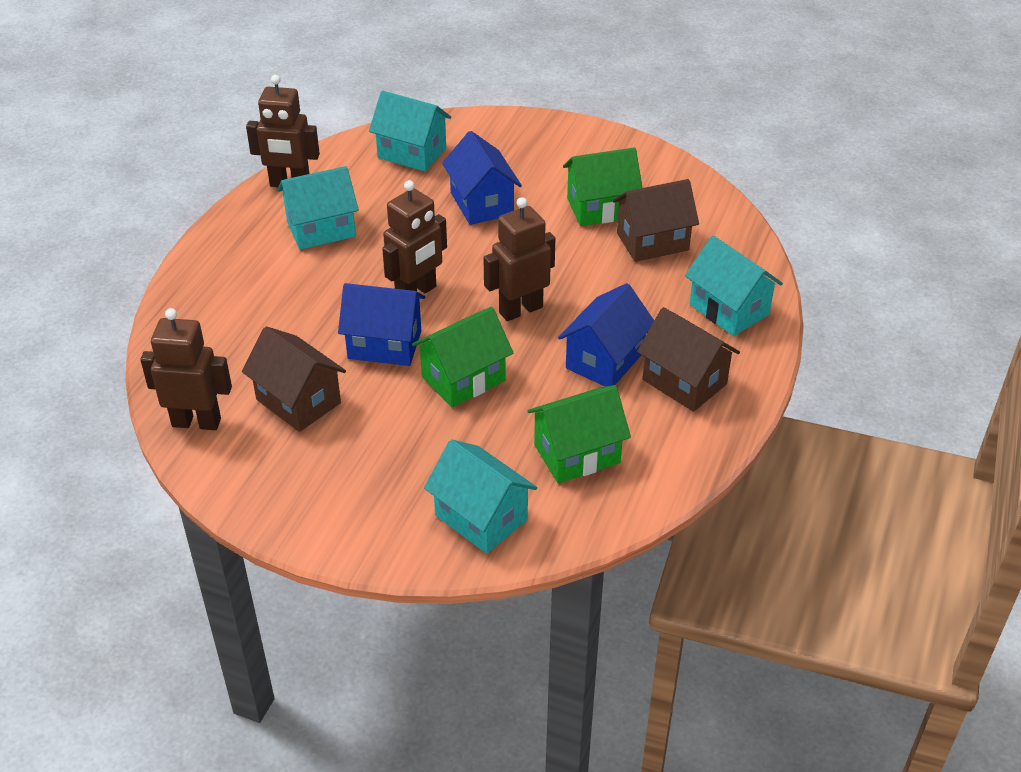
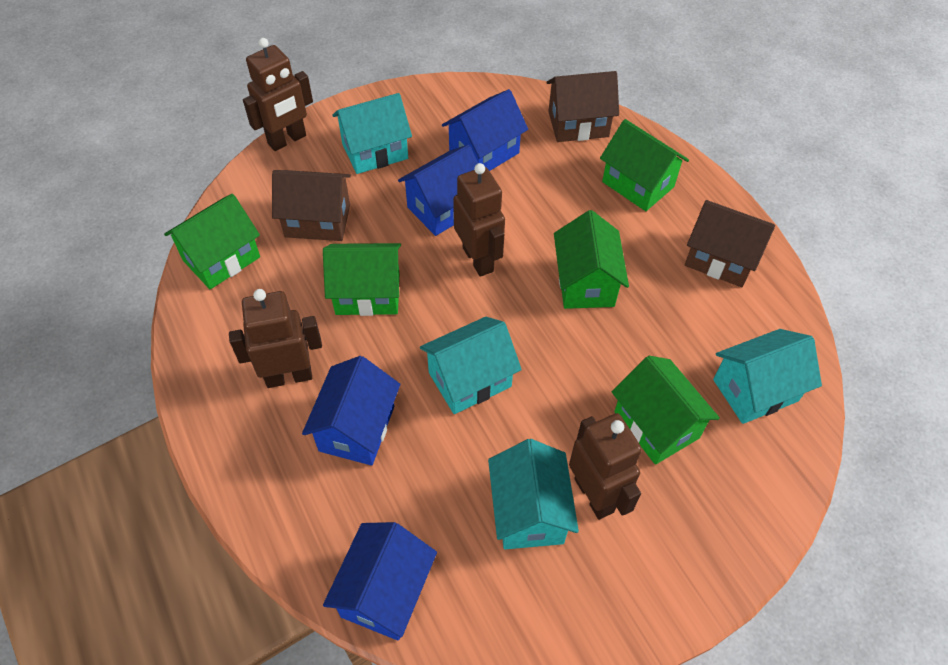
blue house: [338,283,425,366] [442,131,522,225] [558,283,654,387] = 3 -> [302,356,400,465] [323,522,437,640] [398,145,478,236] [442,89,528,171] = 4
green house: [412,307,513,407] [528,385,631,483] [563,147,643,226] = 3 -> [164,194,260,289] [323,243,401,316] [554,210,629,309] [600,119,689,211] [612,356,720,465] = 5

